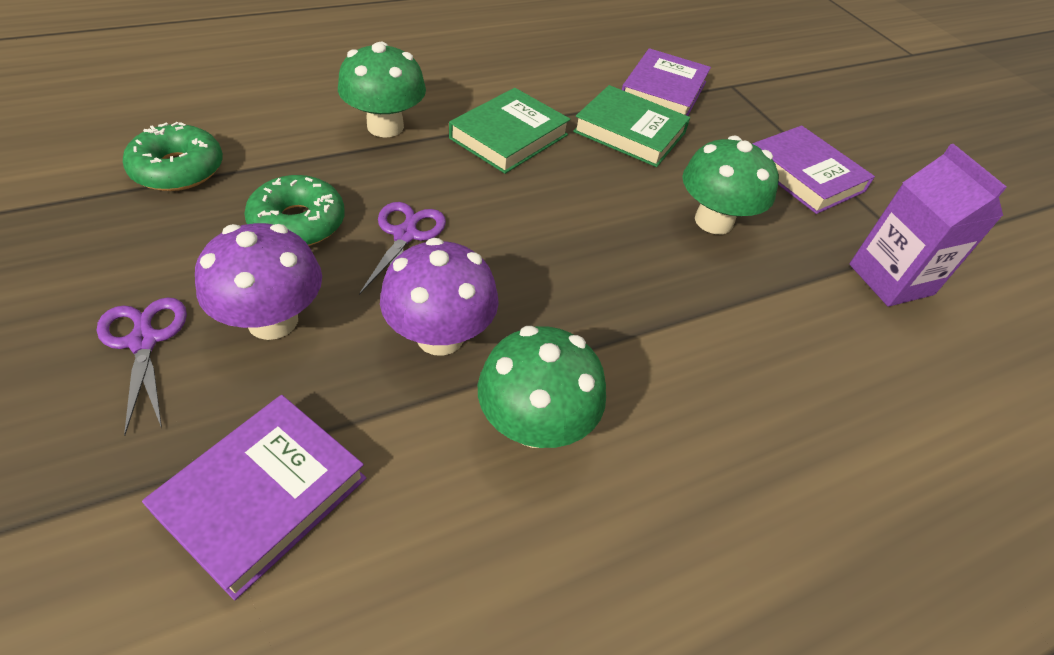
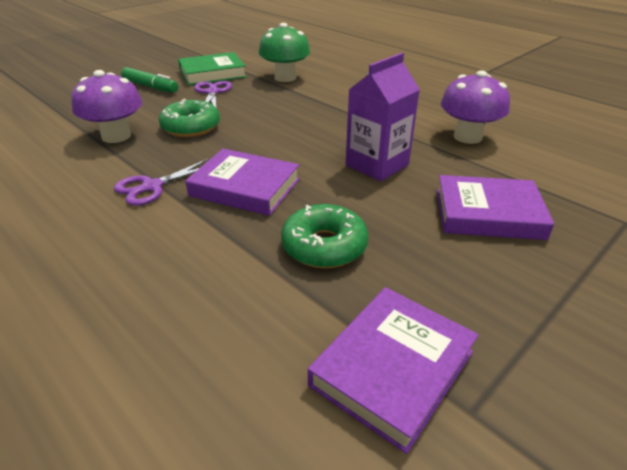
green book: [449,88,570,174] [573,85,690,167] = 2 -> [178,52,247,85] = 1
green marker: none = 0 -> [121,67,178,93] = 1
green mushroom: [338,41,426,138] [478,326,606,448] [682,136,779,234] = 3 -> [259,23,310,82] = 1

